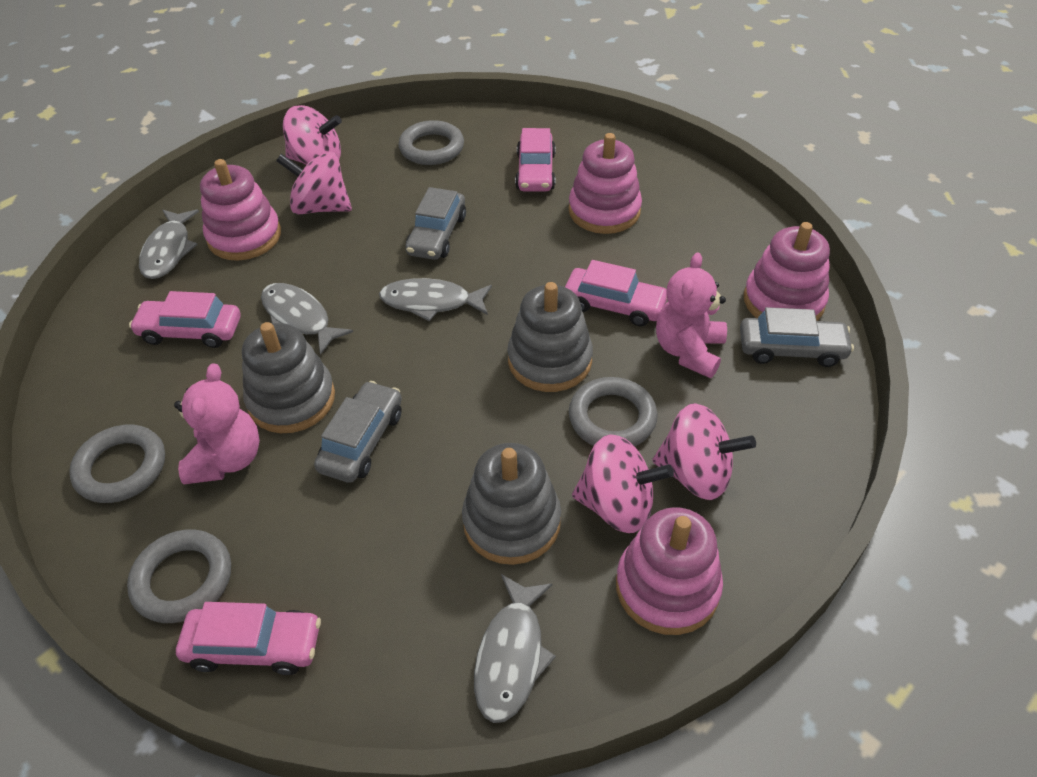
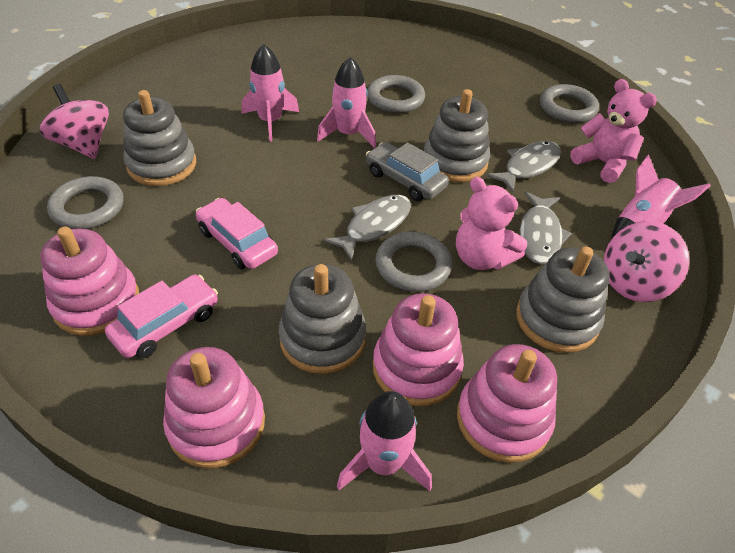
grey car: [314,381,402,483] [405,187,466,260] [740,307,854,367] = 3 -> [366,142,449,201] = 1
grey fish: [139,209,199,279] [261,283,353,355] [379,278,492,321] [474,574,556,723] = 4 -> [323,195,411,261] [486,141,561,193] [520,192,572,265] = 3
grey stacking toy: [242,322,335,433] [462,443,561,565] [507,282,593,392] = 3 -> [123,90,196,186] [279,264,366,374] [424,89,490,182] [516,246,610,353] = 4
pink car: [129,291,241,348] [176,602,321,675] [515,128,556,192] [565,260,667,326] = 4 -> [105,275,218,358] [196,198,278,269] = 2
pink rocket: none = 0 -> [242,44,299,142] [317,57,376,148] [337,391,432,491] [612,154,711,238] = 4
pink spinning top: [276,152,352,214] [283,105,342,165] [572,434,674,533] [652,403,756,500] = 4 -> [40,84,109,159] [604,221,690,302] = 2

